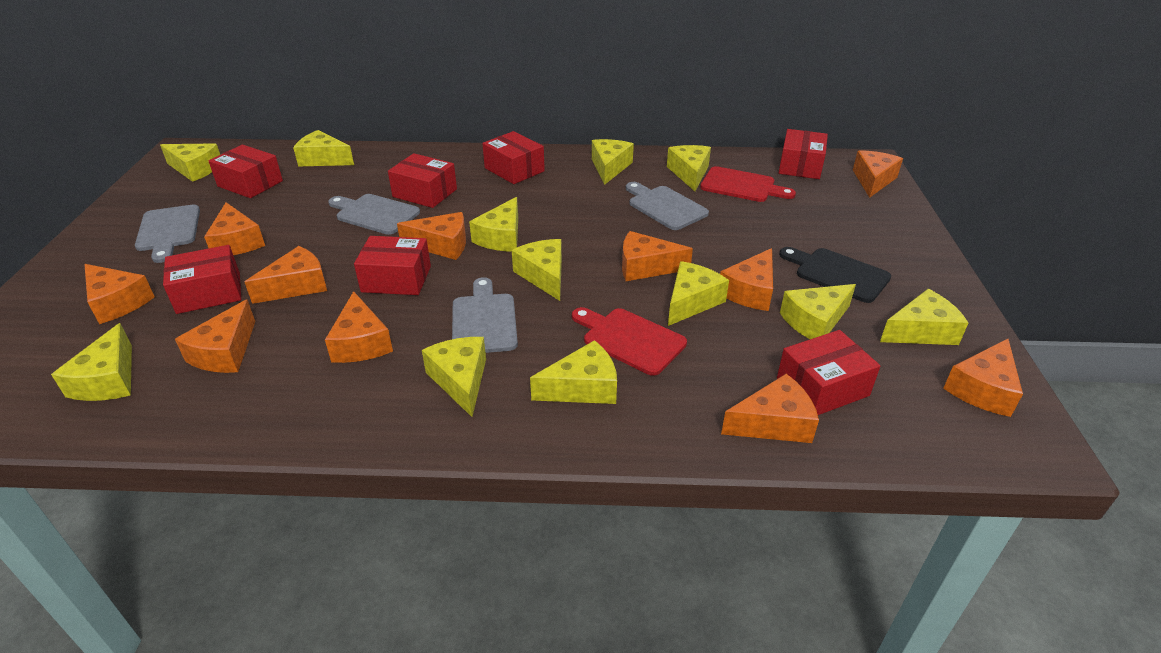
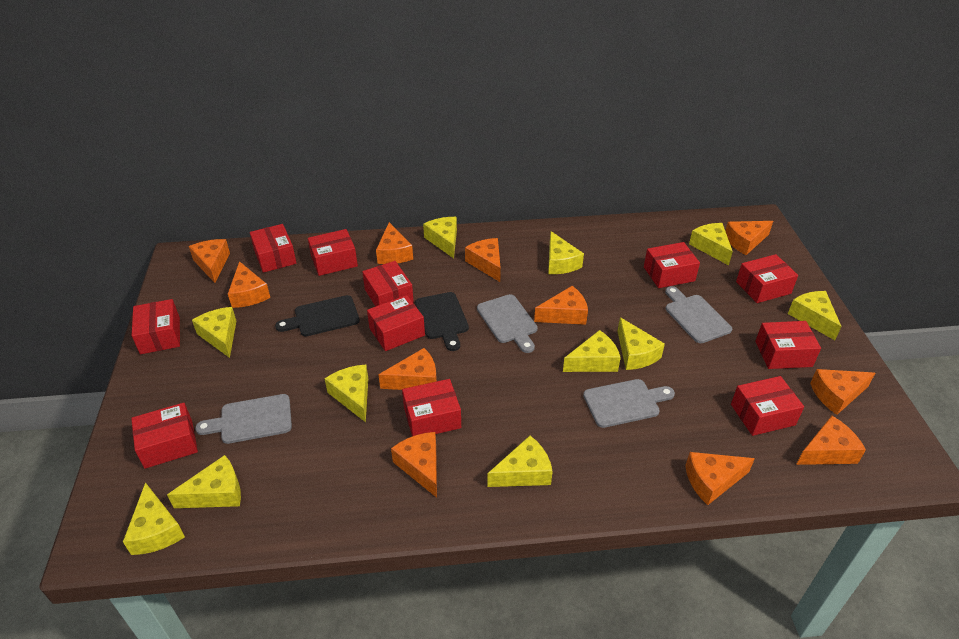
black cutting board: [779,247,891,303] = 1 -> [275,295,360,336] [415,292,469,351] = 2
red box: [163,245,241,314] [209,145,283,198] [354,236,431,295] [388,153,457,208] [482,131,545,184] [777,330,881,415] [779,129,828,179] = 7 -> [131,403,198,469] [132,299,180,354] [250,224,296,273] [308,229,358,276] [362,261,414,307] [367,295,425,351] [402,379,461,436] [644,242,700,288] [731,376,804,436] [736,254,798,303] [755,321,821,369] = 11
red cutting board: [572,307,687,376] [700,166,796,202] = 2 -> none = 0
yellow cheese: [51,323,132,401] [160,143,220,182] [293,130,354,166] [422,337,486,417] [469,197,518,251] [512,239,562,301] [530,340,617,404] [592,139,634,185] [667,145,711,191] [668,261,729,326] [780,284,856,339] [880,289,968,345] = 12 -> [123,482,185,555] [167,455,241,508] [192,307,236,358] [324,365,368,422] [423,217,457,258] [487,436,553,487] [548,231,584,274] [563,330,621,372] [617,317,665,370] [689,223,733,265] [788,291,842,340] = 11

